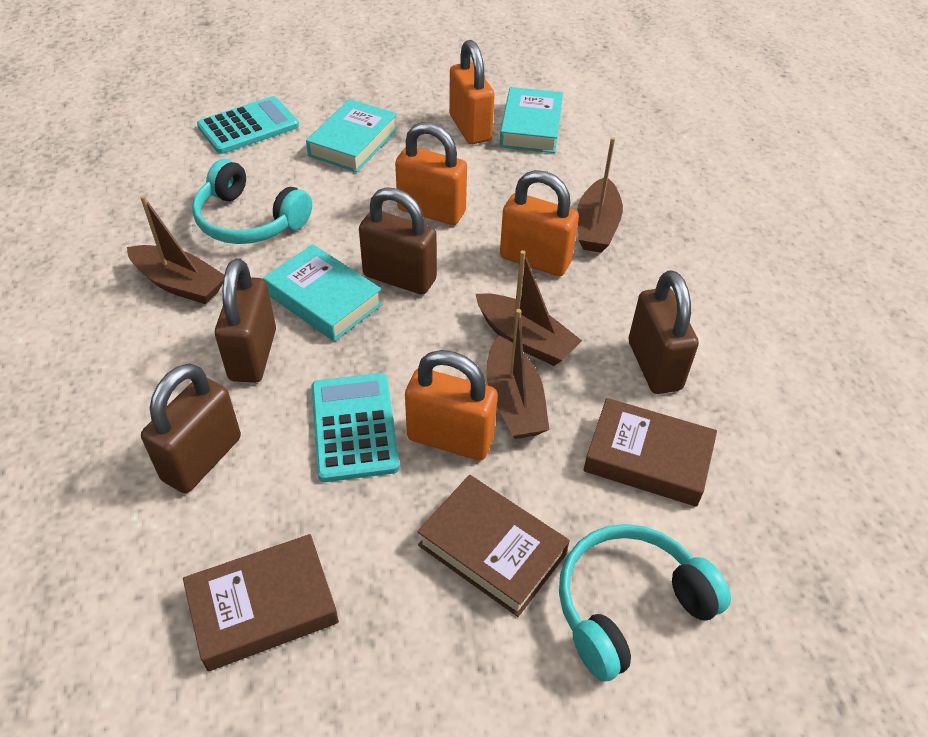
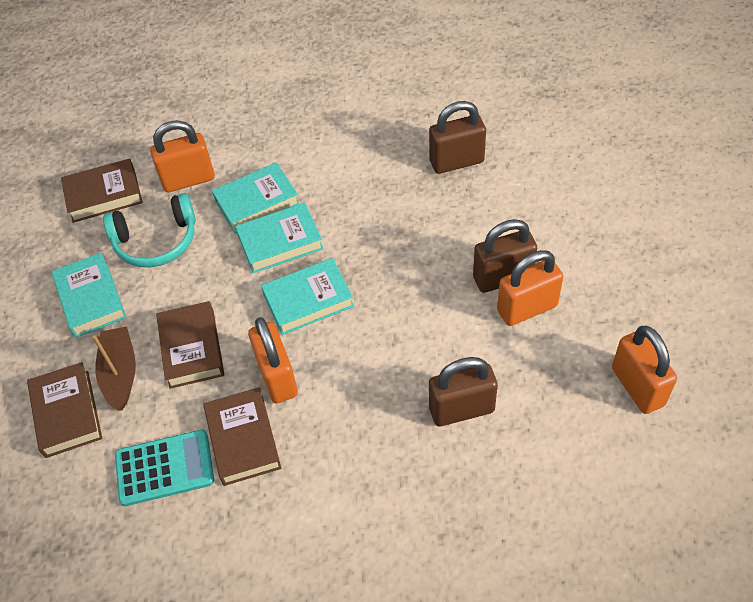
brown boat: [127,195,224,304] [476,250,582,366] [486,309,549,439] [577,137,623,253] = 4 -> [92,326,136,410] = 1
brown book: [183,534,339,671] [417,475,570,617] [584,398,717,507] = 3 -> [27,362,102,458] [61,159,143,223] [156,301,224,389] [203,387,281,486] = 4
brown padlock: [141,363,241,493] [215,258,276,383] [359,187,437,295] [629,270,699,394] = 4 -> [429,101,486,174] [429,357,498,426] [473,219,537,293] = 3
turquoise book: [263,244,383,341] [306,99,398,172] [500,87,563,153] = 3 -> [52,253,127,338] [212,162,299,234] [235,203,323,273] [261,258,354,335] = 4
turquoise calculator: [197,96,299,154] [312,373,400,482] = 2 -> [115,430,214,506] = 1
turquoise headphones: [192,159,312,244] [559,524,731,682] = 2 -> [103,193,196,267] = 1

